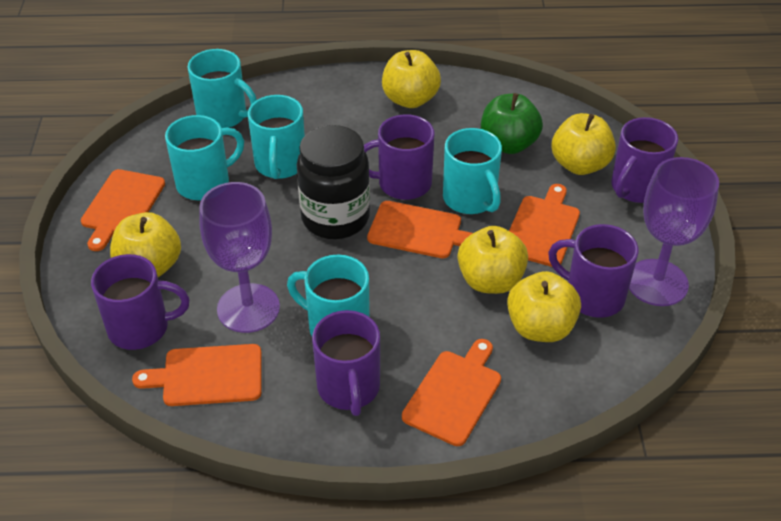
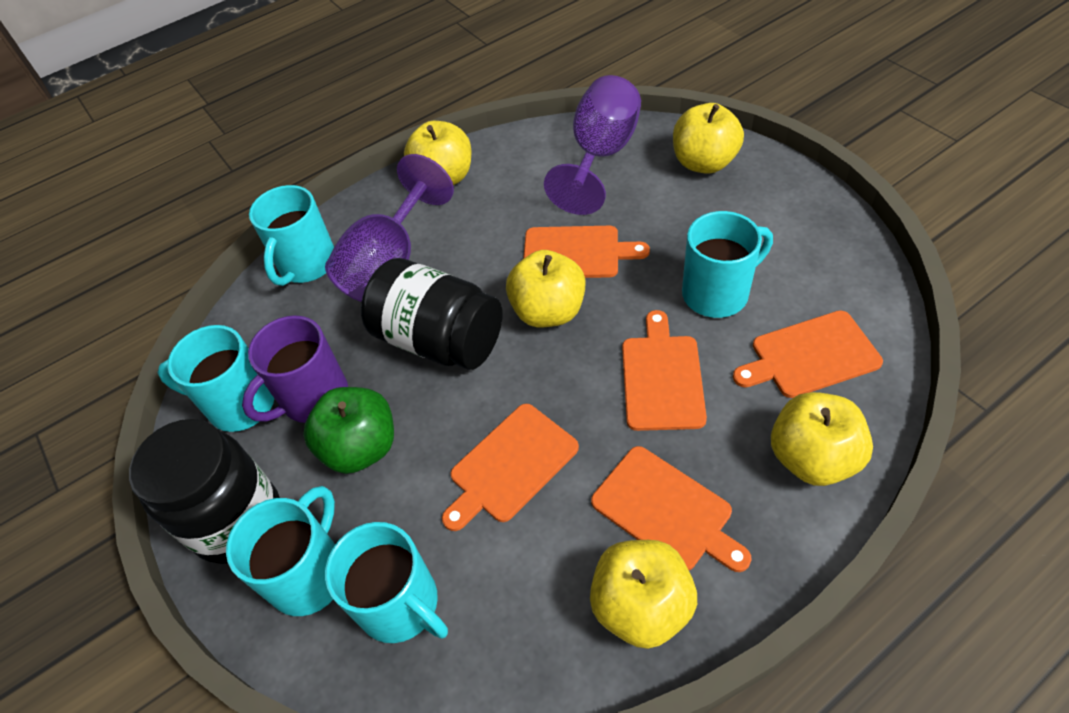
black jar: [297,125,370,239] = 1 -> [129,419,280,564] [361,258,503,370] = 2
purple mug: [91,254,190,350] [312,310,380,416] [364,114,434,200] [548,224,639,318] [611,117,678,203] = 5 -> [242,315,348,423] = 1

